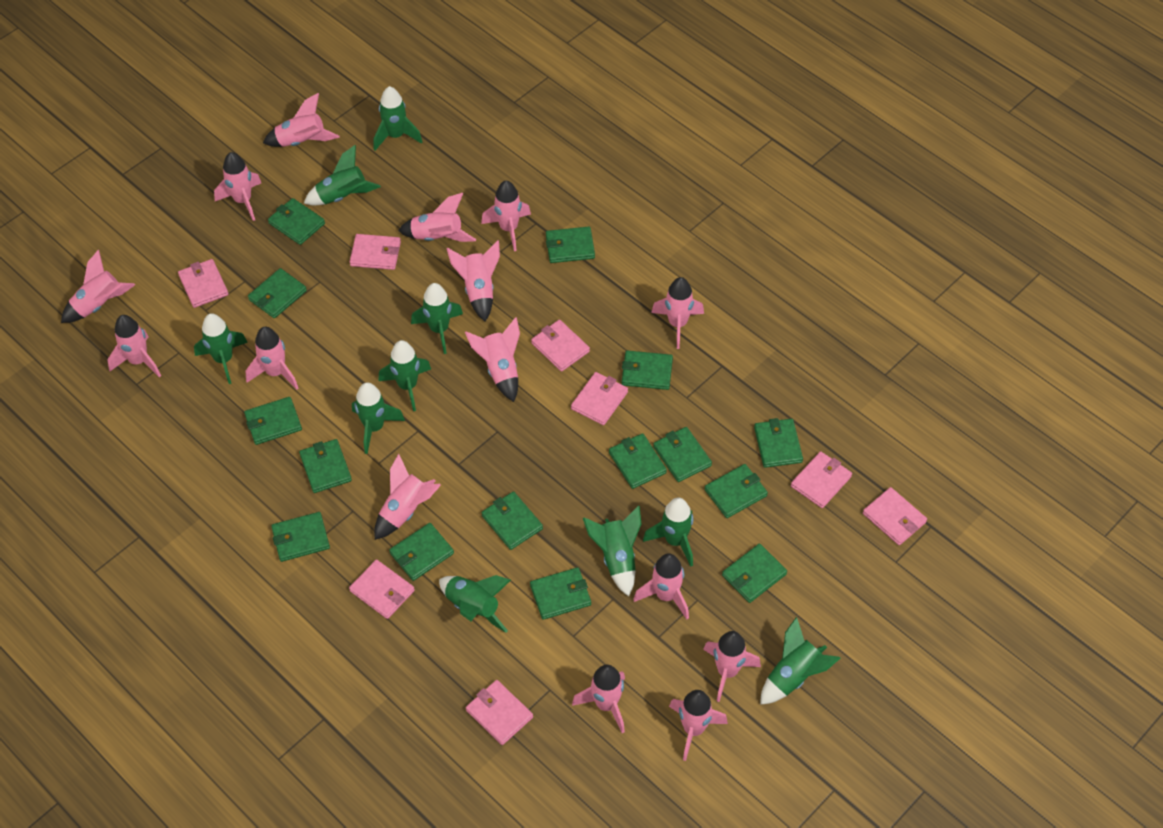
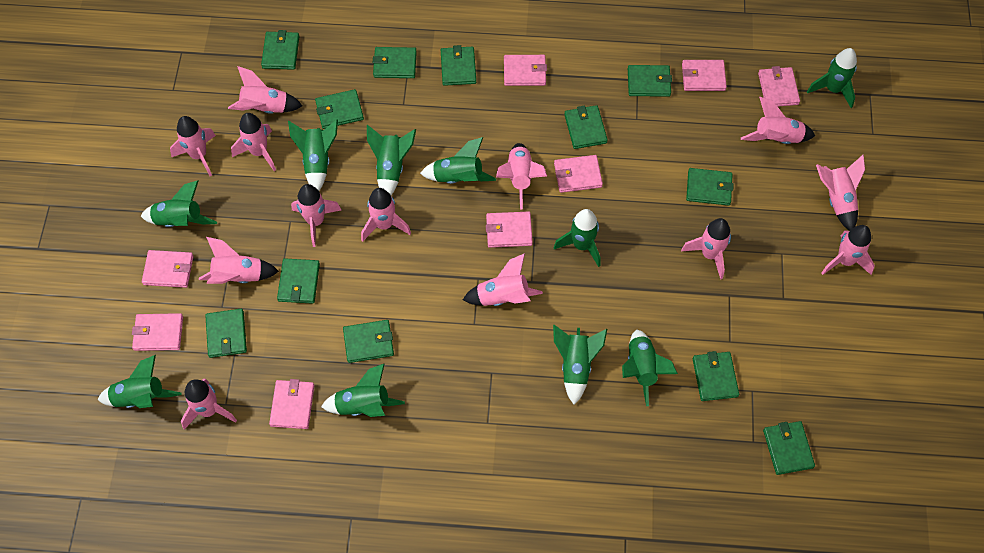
green wallet: [244,397,302,445] [248,268,307,318] [268,198,325,245] [271,512,330,562] [299,439,352,493] [389,523,454,581] [481,491,543,550] [530,567,591,620] [546,227,595,263] [609,433,667,489] [622,350,673,390] [653,427,712,482] [705,464,768,518] [722,544,787,603] [754,418,803,468] = 15 -> [205,309,247,358] [261,30,300,70] [277,258,320,304] [315,89,364,129] [343,320,394,363] [373,47,417,78] [441,45,476,86] [564,105,608,149] [628,65,672,97] [686,168,734,206] [693,351,739,401] [763,421,815,475] = 12
pink rocket: [61,250,135,323] [107,315,161,378] [214,152,261,221] [246,327,298,390] [263,93,340,147] [374,454,441,540] [398,193,476,242] [447,240,500,321] [465,317,520,402] [481,181,531,251] [572,665,625,733] [633,553,689,619] [651,277,704,349] [669,690,728,761] [703,631,761,702] = 15 -> [170,116,216,176] [181,379,237,429] [199,237,279,284] [228,66,303,114] [231,113,276,171] [291,184,341,247] [361,188,411,242] [463,253,543,306] [496,143,547,210] [681,218,731,280] [741,97,815,144] [816,154,865,231] [821,225,875,275] = 13

